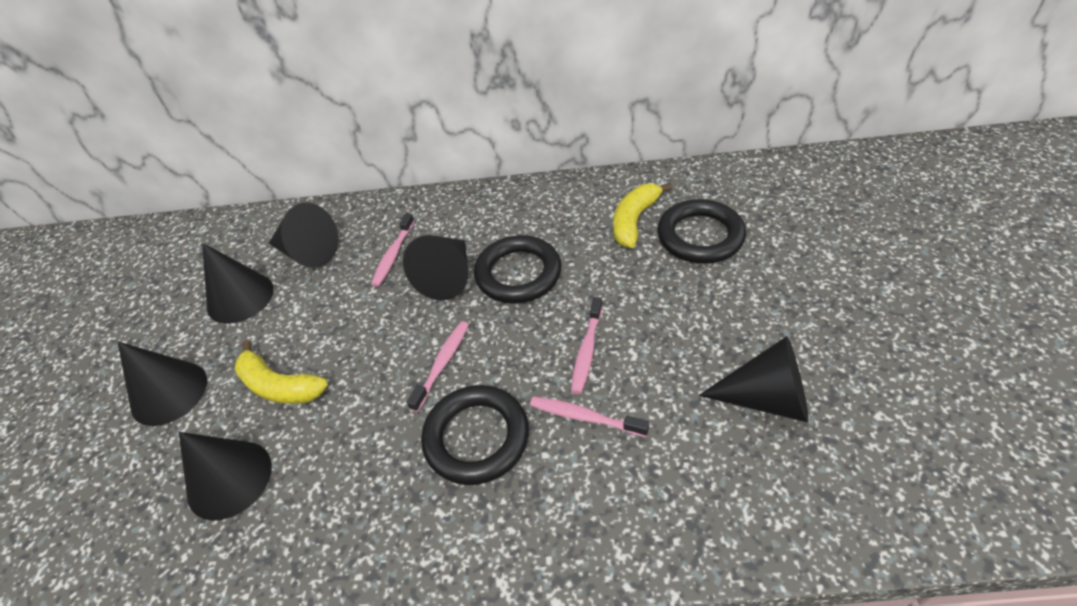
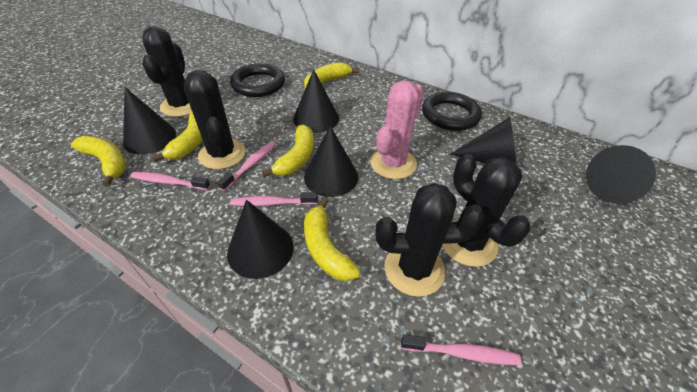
black cactus: none = 0 -> [142,26,192,117] [184,70,246,169] [375,183,485,297] [442,154,530,267] = 4
black ring: [421,385,529,485] [474,235,561,304] [657,199,746,264] = 3 -> [230,63,285,97] [422,92,482,131] = 2
pink cactus: none = 0 -> [370,80,424,179] = 1
yellow banana: [234,340,328,404] [613,183,672,248] = 2 -> [71,136,126,187] [152,112,203,162] [262,125,314,177] [304,62,359,88] [304,198,361,281] = 5

